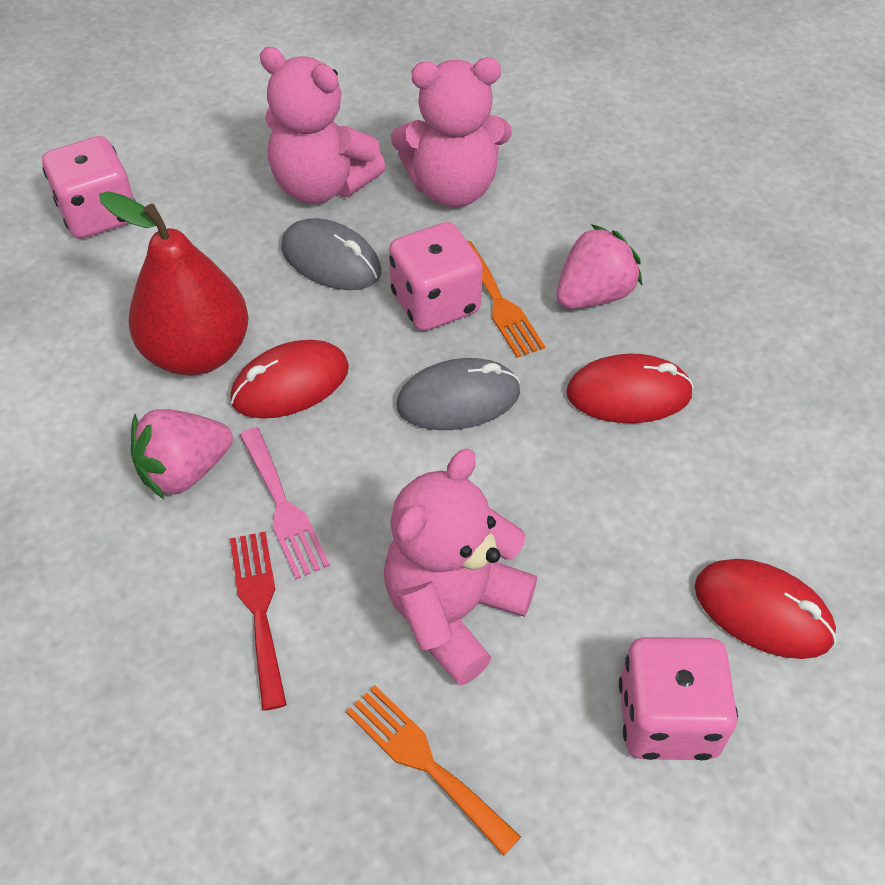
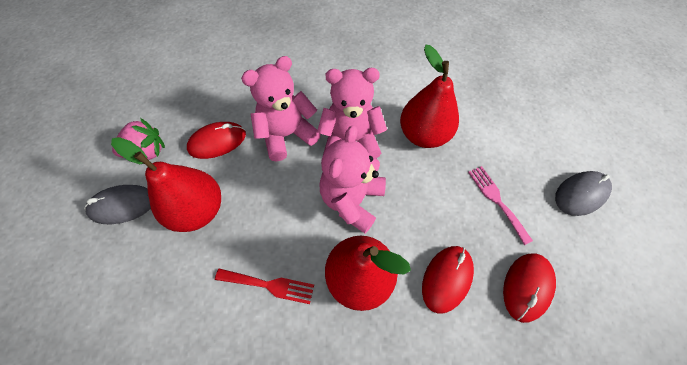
orange fork: [346,685,521,856] [467,241,545,358] = 2 -> none = 0
pink dice: [42,136,135,239] [389,222,483,331] [619,637,738,760] = 3 -> none = 0
pink strawberry: [131,409,233,499] [556,224,642,309] = 2 -> [112,118,165,160] = 1
red pear: [99,191,249,375] = 1 -> [111,137,221,232] [325,236,411,311] [400,45,459,148] = 3

